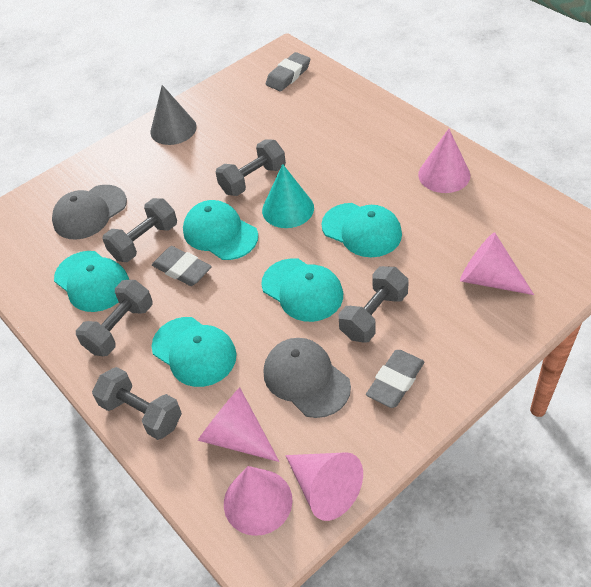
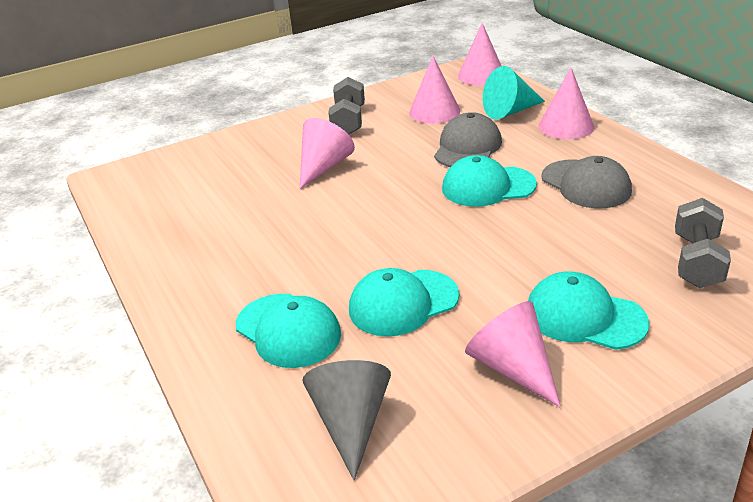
grey dumbbell: [76,280,153,356] [92,367,182,440] [102,198,177,262] [216,139,286,196] [339,266,409,343] = 5 -> [328,77,365,135] [675,198,731,288] = 2
grey eraser: [152,246,212,286] [266,52,310,91] [366,350,424,408] = 3 -> none = 0
turquoise cap: [54,251,129,312] [151,317,237,387] [183,200,258,260] [261,258,343,322] [322,203,402,257] = 5 -> [236,294,341,368] [349,268,459,336] [442,155,537,207] [528,272,650,350] = 4

